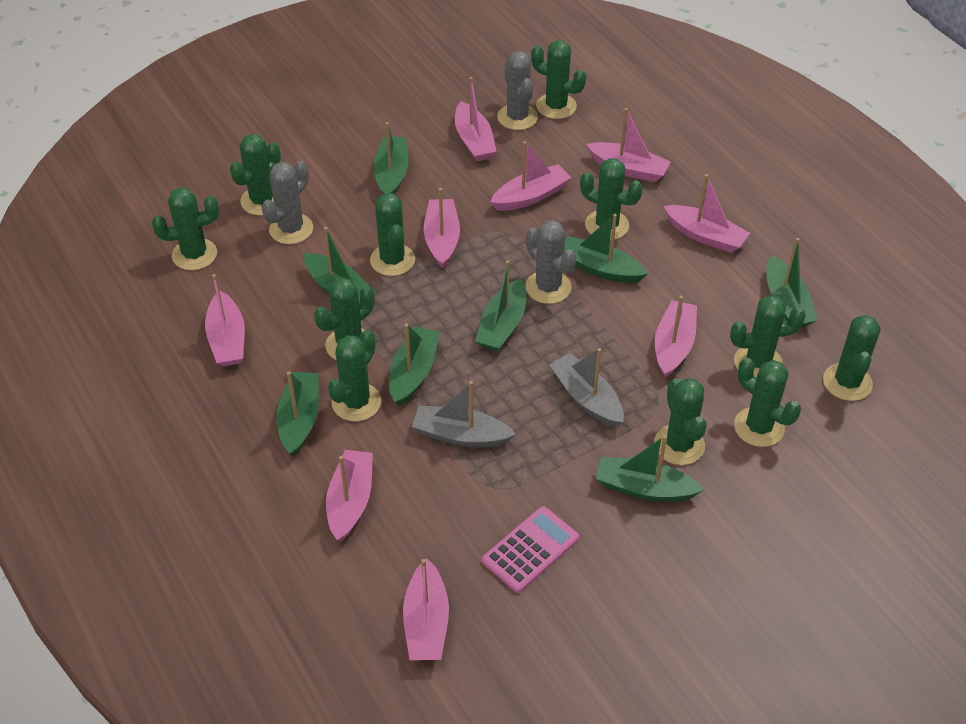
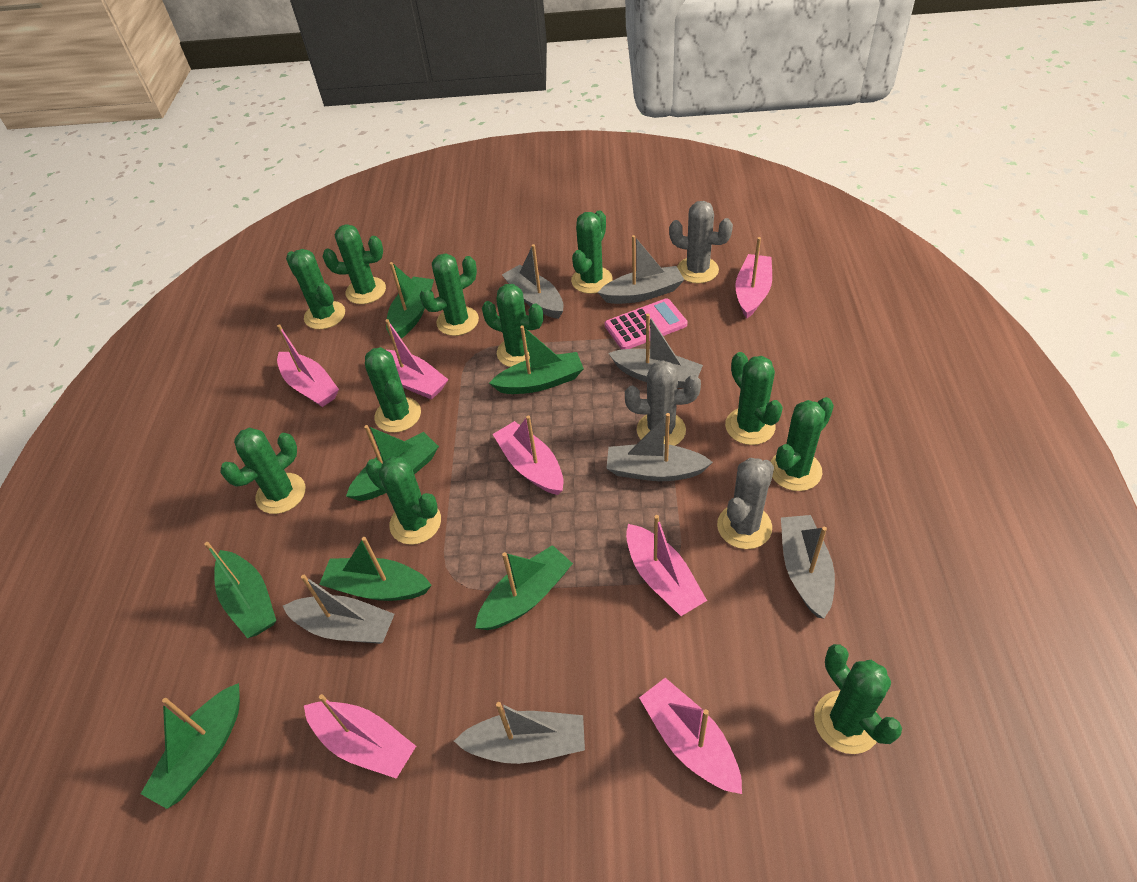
green boat: [276,372,319,456] [304,227,377,303] [373,122,409,194] [389,323,440,406] [475,261,526,352] [564,214,648,283] [596,435,704,502] [767,238,817,327] = 8 -> [141,683,240,809] [204,542,276,638] [319,537,432,601] [346,425,439,501] [386,262,434,338] [475,545,573,630] [489,325,584,394] = 7
grey boat: [412,381,516,447] [549,348,624,427] = 2 -> [283,575,395,644] [454,702,585,764] [502,244,564,319] [598,235,684,304] [606,413,713,481] [609,314,703,389] [781,515,835,618] = 7
pink boat: [205,274,245,366] [326,450,373,542] [403,558,449,660] [424,188,460,268] [455,77,497,161] [490,141,571,211] [586,108,671,182] [655,296,697,378] [664,174,750,253] = 9 -> [277,324,339,407] [304,694,416,779] [385,319,449,400] [493,415,564,495] [626,515,707,616] [639,678,742,794] [735,237,772,319] = 7

